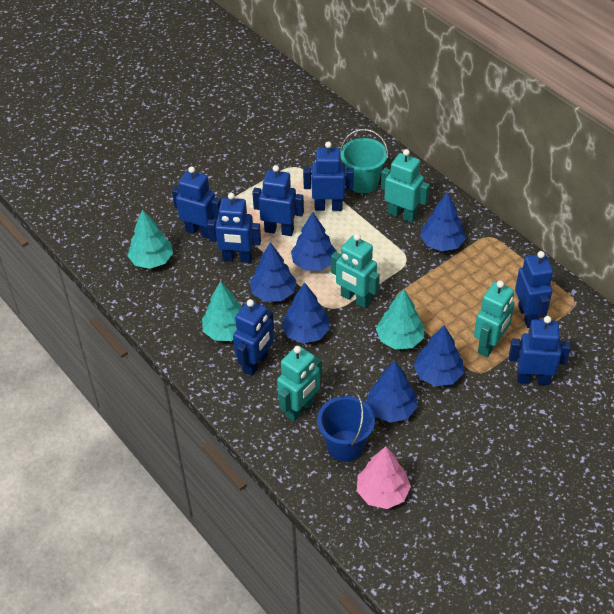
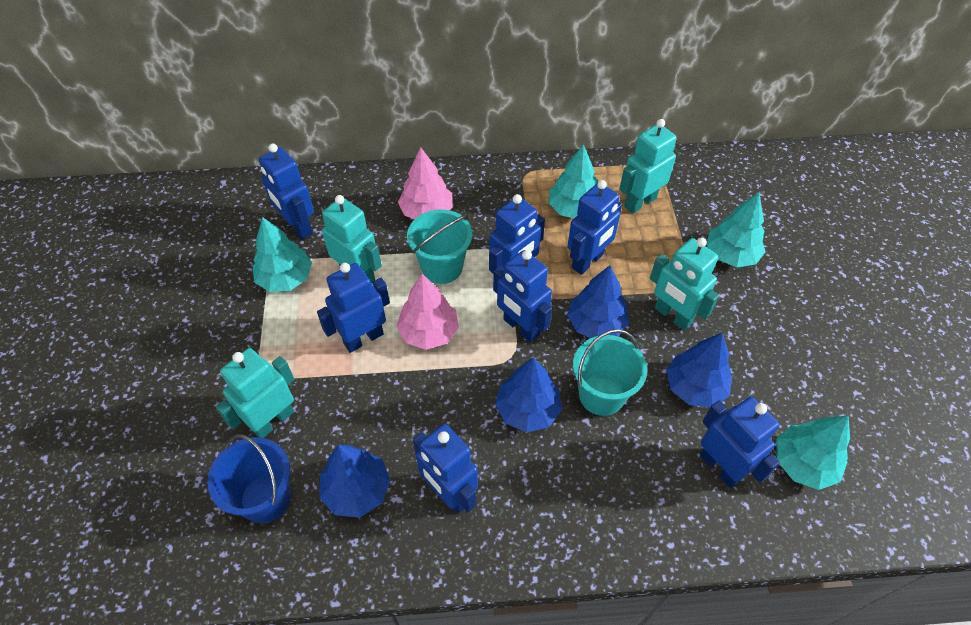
blue tree: [250,242,297,302] [281,282,330,344] [291,212,337,271] [366,361,418,423] [414,325,464,386] [420,192,466,251] = 6 -> [319,445,390,518] [495,357,562,433] [567,265,629,338] [666,333,732,407] = 4
pink tree: [357,446,411,509] = 1 -> [396,274,459,350] [398,147,453,219] = 2
turquoise bucket: [340,129,388,193] = 1 -> [407,210,472,284] [573,329,647,416] = 2
turquoise tree: [127,209,173,269] [202,281,242,341] [376,289,424,349] = 3 -> [253,217,312,292] [548,144,598,218] [707,192,766,267] [776,415,850,490] = 4

